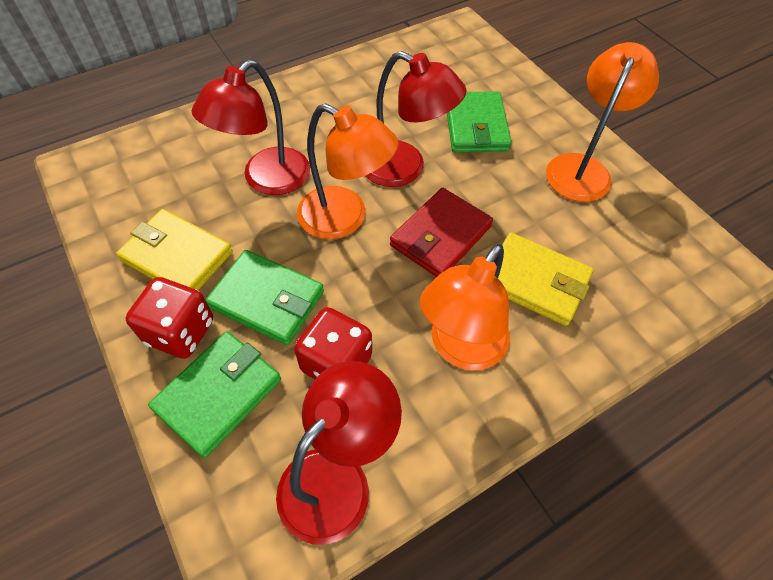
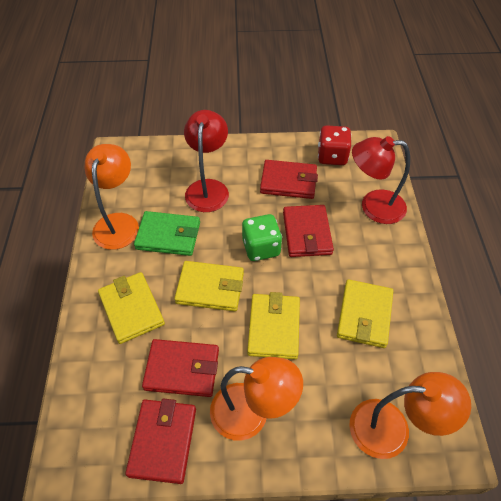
green dice: none = 0 -> [242,214,282,261] = 1
green wallet: [148,332,281,458] [206,250,324,345] [447,91,512,152] = 3 -> [134,211,200,256] = 1
red dice: [126,277,213,359] [294,307,372,379] = 2 -> [318,125,351,165] = 1
red lamp: [192,60,310,195] [276,361,402,545] [366,51,467,187] = 3 -> [184,110,229,212] [352,136,410,224] = 2
red wallet: [390,188,493,277] = 1 -> [125,398,196,484] [142,339,219,397] [260,160,318,199] [283,205,334,257] = 4
yellow wallet: [116,209,233,290] [498,233,593,326] = 2 -> [98,272,165,344] [174,261,244,311] [247,292,300,359] [337,279,393,348] = 4

